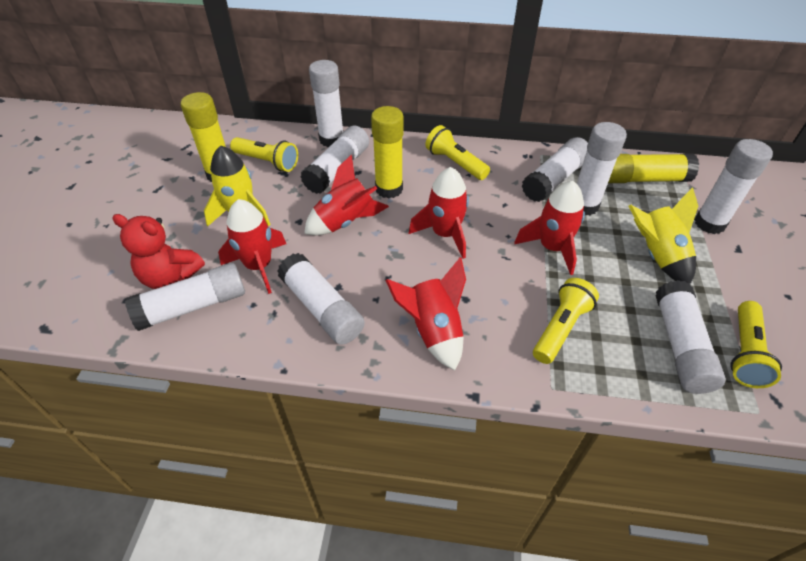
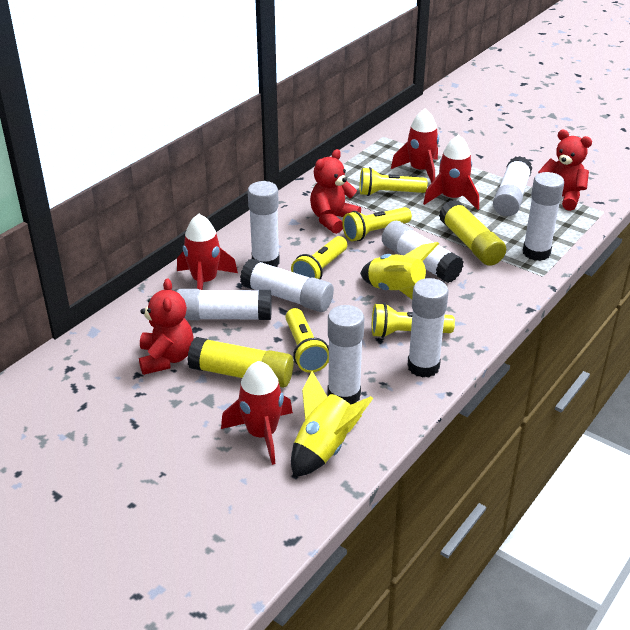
red rocket: [218,199,286,294] [304,155,389,235] [385,257,466,370] [409,167,469,259] [514,181,585,275] = 5 -> [177,214,238,290] [221,361,293,465] [391,108,439,183] [423,135,479,210] = 4
red teddy bear: [112,214,205,289] = 1 -> [139,278,194,375] [310,149,361,234] [538,130,592,211] = 3
yellow flashlight: [230,137,298,172] [425,125,490,180] [533,278,599,364] [730,301,782,388] = 4 -> [285,308,329,373] [291,236,347,280] [342,207,412,241] [360,167,427,196] [372,303,455,338] = 5
yellow glue stick: [181,92,226,182] [371,106,404,199] [608,154,699,183] = 3 -> [187,337,293,388] [439,200,506,266] = 2

